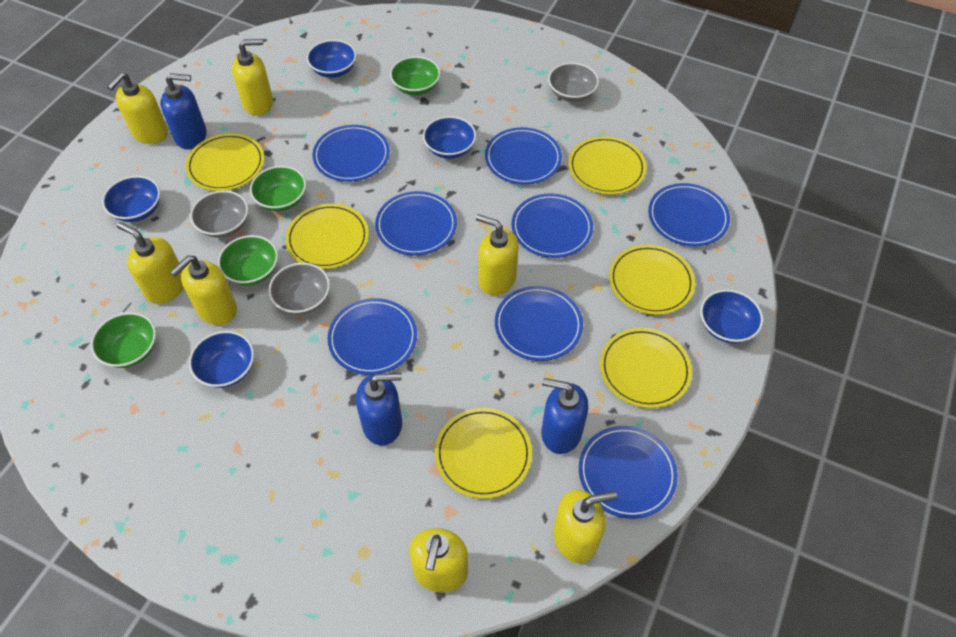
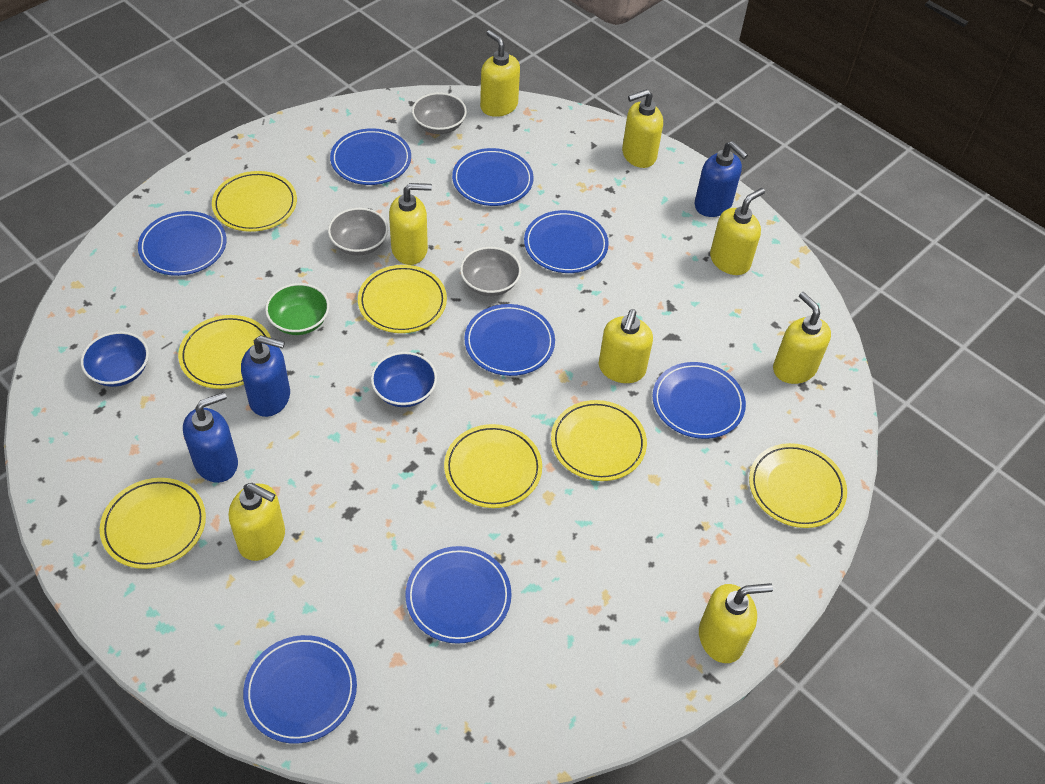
blue bowl: [102,176,160,222] [189,331,254,388] [307,40,357,78] [423,116,476,159] [700,289,763,343] = 5 -> [81,331,149,387] [371,352,437,407] = 2
green bowl: [91,312,156,368] [218,235,278,285] [250,166,306,211] [390,56,441,95] = 4 -> [265,283,329,335] = 1
yellow plate: [186,133,264,191] [285,204,369,269] [435,408,532,499] [569,136,646,195] [600,328,692,408] [609,245,695,315] = 6 -> [100,478,206,569] [178,315,271,389] [212,171,297,232] [358,265,447,333] [444,424,542,508] [551,400,647,481] [749,443,847,528] = 7
yellow soap dispenser: [107,72,168,144] [117,222,184,304] [170,256,237,325] [232,39,273,116] [409,528,468,593] [476,214,519,295] [553,490,617,563] = 7 -> [229,483,285,561] [389,183,432,265] [480,30,520,117] [599,309,653,383] [622,89,663,168] [699,583,773,663] [710,188,765,275] [773,292,831,384] = 8

